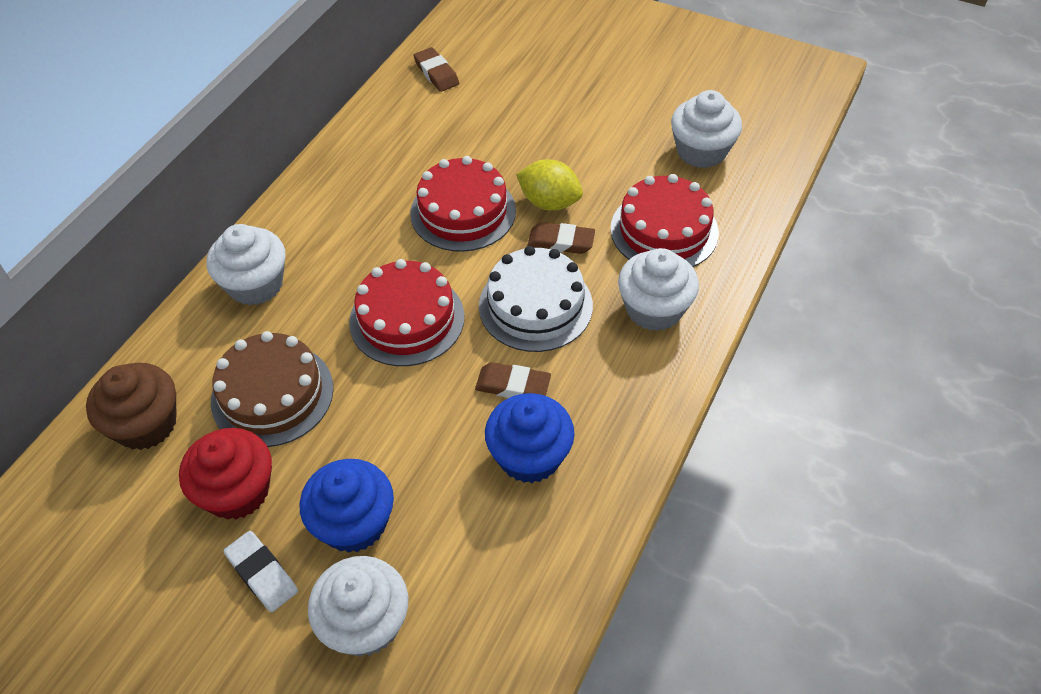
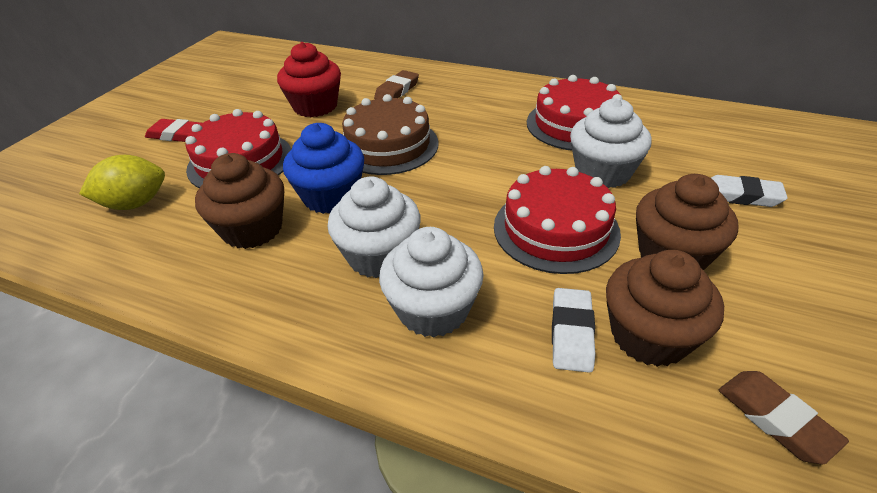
blue cupcake: [300,459,394,553] [485,393,575,483] = 2 -> [283,123,364,214] = 1
brown cupcake: [86,363,176,450] = 1 -> [195,153,284,249] [606,250,724,367] [636,174,739,270] = 3
brown eraser: [414,47,459,92] [475,362,551,398] [527,222,595,254] = 3 -> [374,70,419,99] [719,371,849,464] = 2
red eraser: none = 0 -> [145,119,202,142] = 1
white cake: [479,246,593,352] = 1 -> none = 0
white cupcake: [206,224,286,306] [308,556,408,657] [618,248,699,331] [671,90,742,168] = 4 -> [328,176,421,278] [379,227,484,337] [570,98,652,188] = 3
white eraser: [223,531,298,612] = 1 -> [552,288,595,373] [711,175,788,207] = 2

